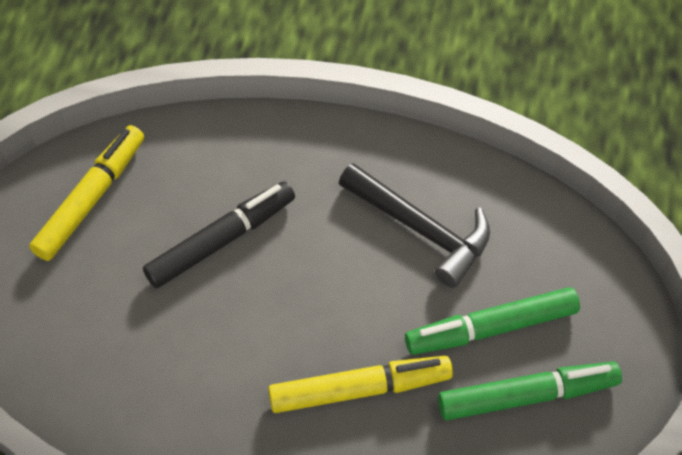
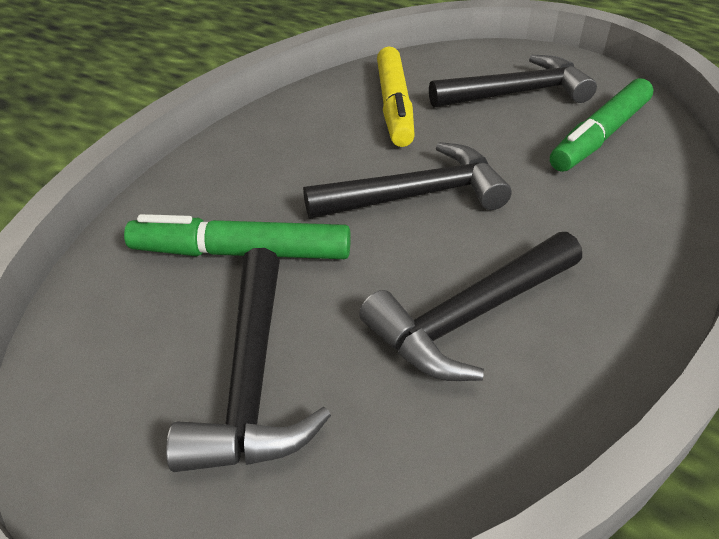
black hammer: [339,163,490,288] = 1 -> [166,248,331,472] [303,142,512,219] [359,232,582,381] [429,55,597,108] = 4
black marker: [143,181,295,288] = 1 -> none = 0
yellow marker: [29,125,144,261] [268,356,453,413] = 2 -> [377,47,415,147] = 1

